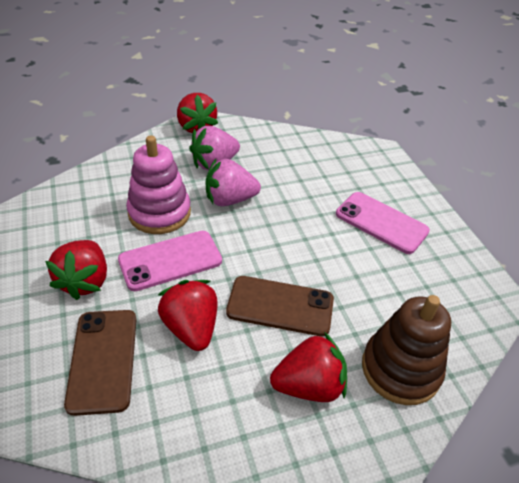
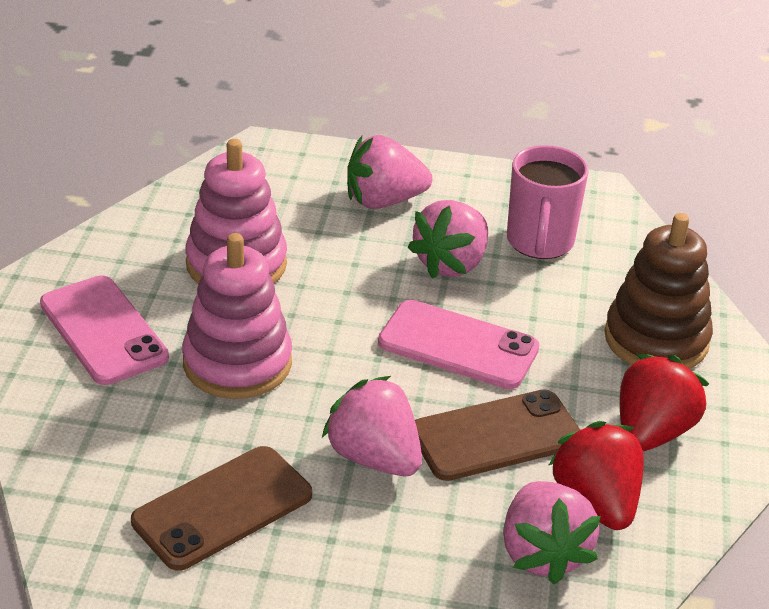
pink mug: none = 0 -> [507,145,589,259] = 1
pink stacking toy: [126,135,191,234] = 1 -> [182,233,292,399] [185,139,287,284] = 2
pink strawberry: [189,126,240,170] [206,159,261,206] = 2 -> [322,376,422,476] [347,135,432,209] [407,200,488,279] [503,481,601,585] = 4
red strawberry: [45,240,107,300] [158,280,218,351] [177,93,218,133] [270,332,347,402] = 4 -> [548,421,644,530] [620,354,709,451] = 2

